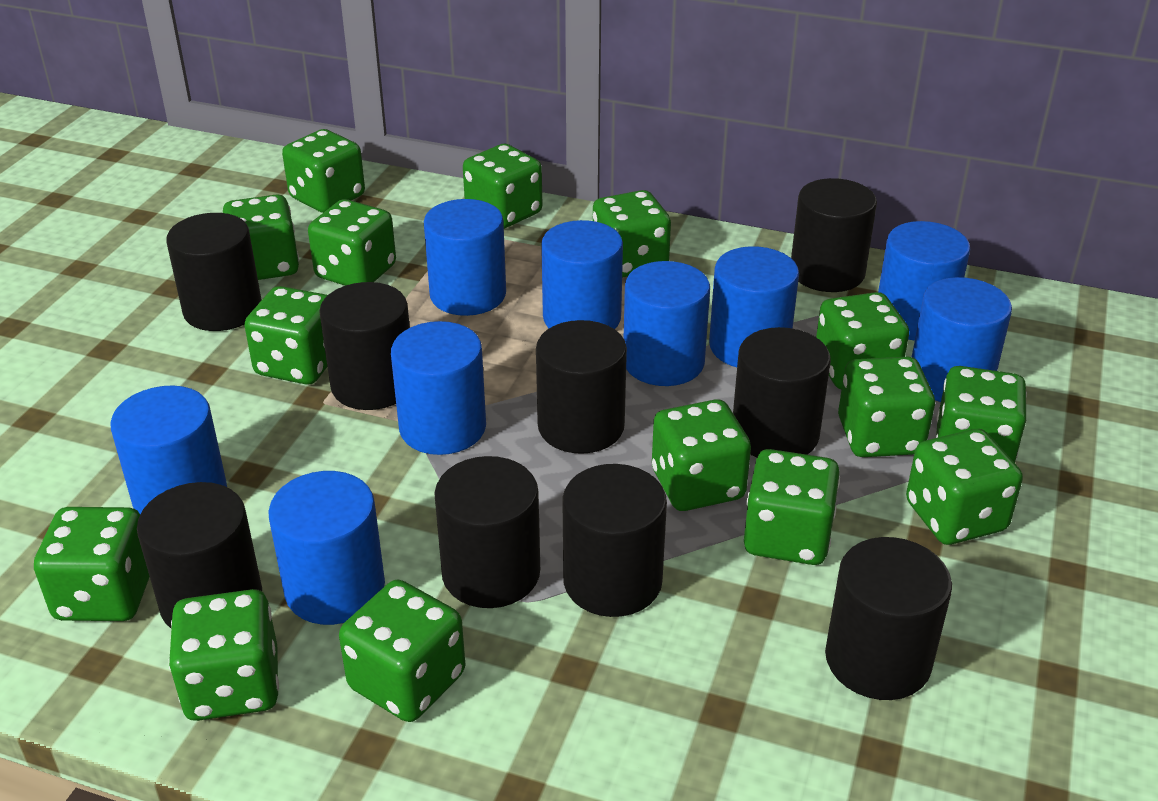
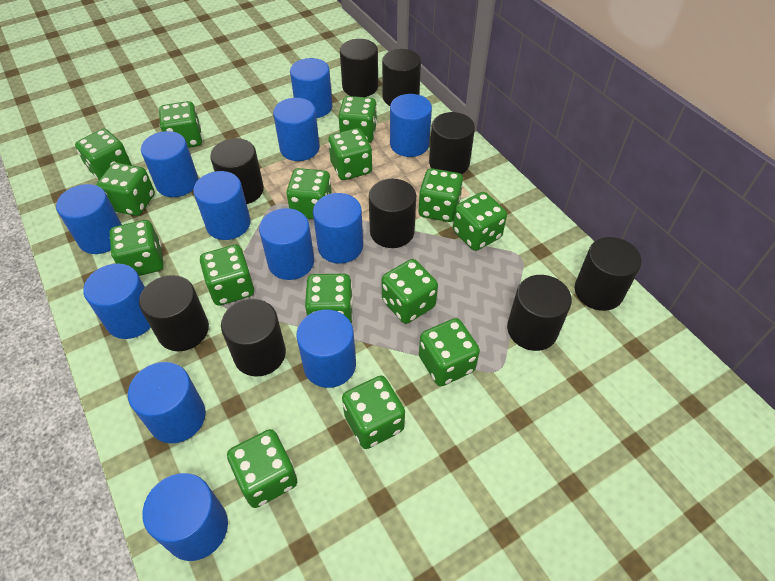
blue cylinder: [110,385,227,514] [268,471,385,625] [391,321,486,455] [424,199,506,316] [541,220,623,329] [624,261,710,386] [709,246,799,367] [878,221,970,340] [912,277,1012,402] = 9 -> [56,184,122,254] [83,264,151,339] [128,362,206,443] [141,131,198,197] [142,473,228,561] [193,171,251,240] [259,208,314,280] [273,98,320,161] [290,58,332,118] [296,310,356,388] [313,193,363,264] [390,94,432,157] = 12

